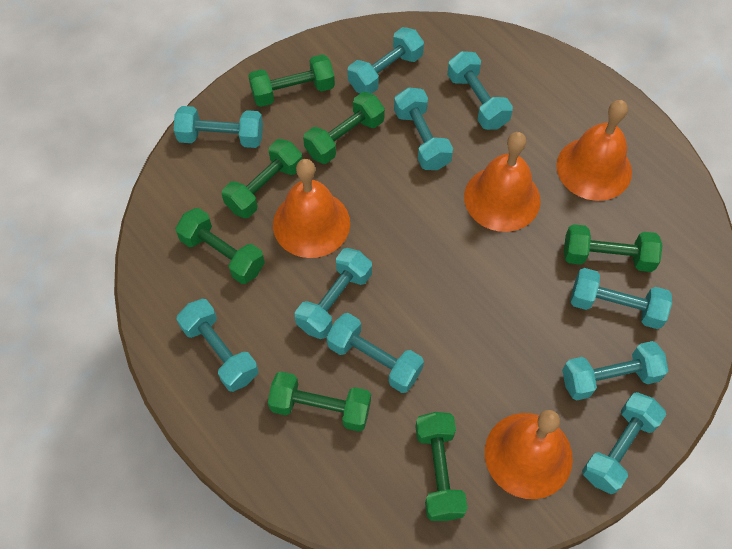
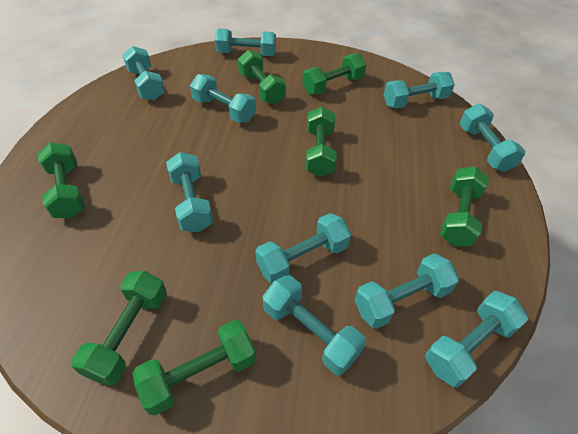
orange bell: [273,159,350,258] [464,132,541,232] [485,410,573,499] [556,100,632,201] = 4 -> none = 0

